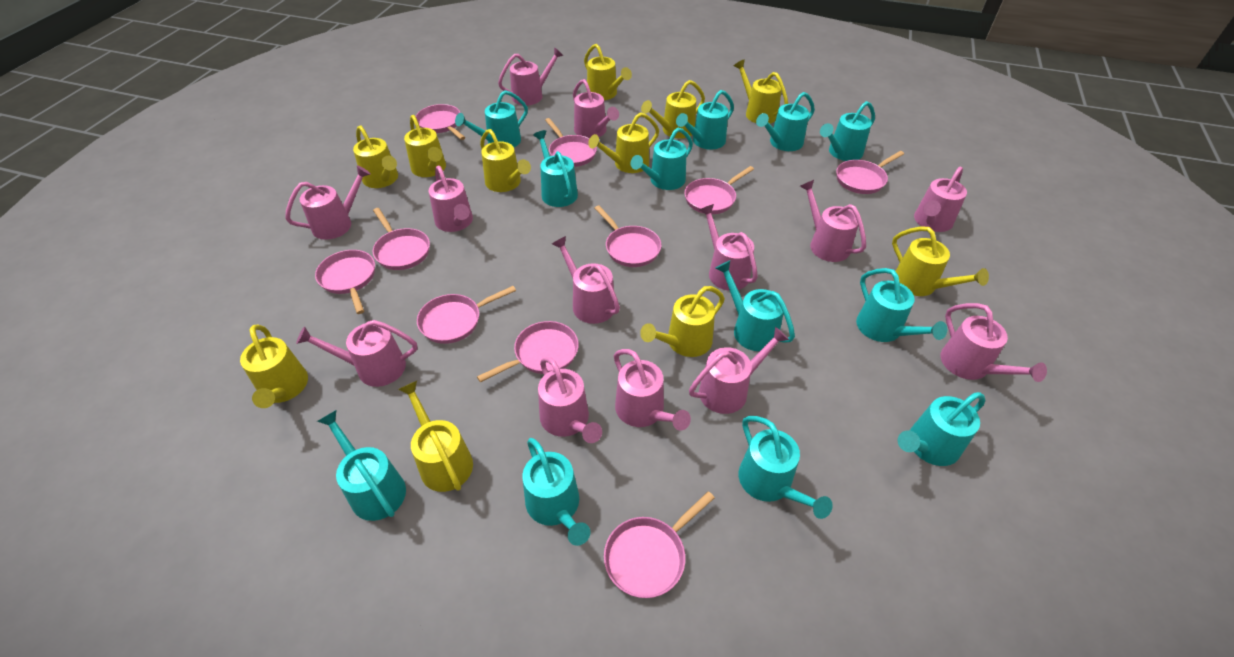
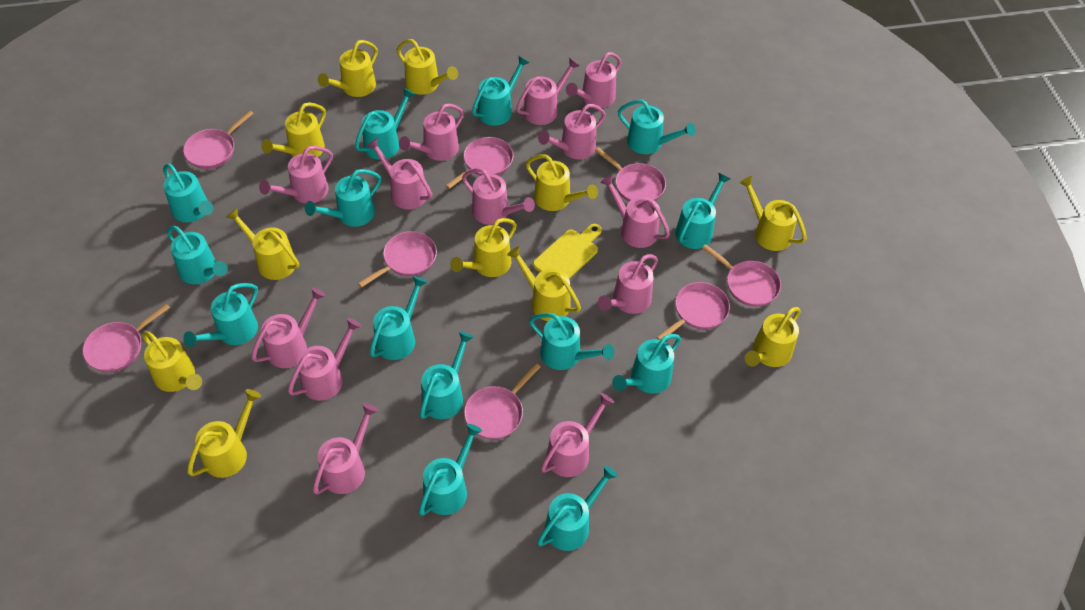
pink pan: [315,250,375,314] [373,208,430,270] [415,104,465,140] [417,286,516,344] [477,321,579,383] [545,118,597,167] [594,205,662,267] [604,491,715,598] [684,166,754,214] [836,151,904,194] = 10 -> [82,304,170,372] [183,110,254,169] [358,231,437,288] [445,137,513,189] [464,363,540,440] [595,147,666,202] [656,282,730,340] [702,244,781,307] = 8
turquoise watering can: [317,410,406,521] [455,90,528,147] [522,438,591,546] [533,130,578,207] [631,128,693,190] [676,90,734,150] [715,260,795,351] [739,416,833,519] [756,92,815,151] [820,101,875,161] [856,268,947,342] [898,392,985,466] = 12 -> [163,163,213,222] [167,226,228,284] [183,283,258,347] [305,169,381,227] [355,88,416,160] [370,276,427,360] [419,424,482,516] [420,331,474,419] [472,56,530,126] [529,313,614,370] [537,465,618,551] [612,334,681,393] [618,99,695,154] [675,172,730,249] = 14
yellow cutting board: none = 0 -> [533,224,602,279] = 1

